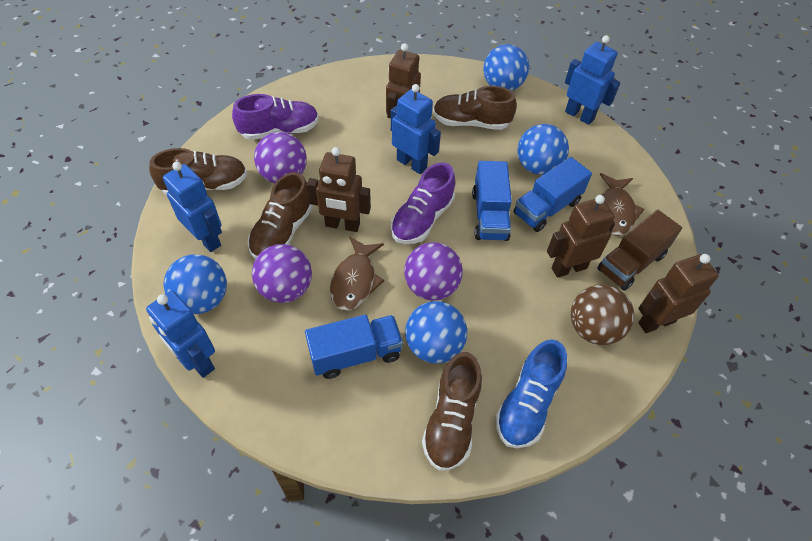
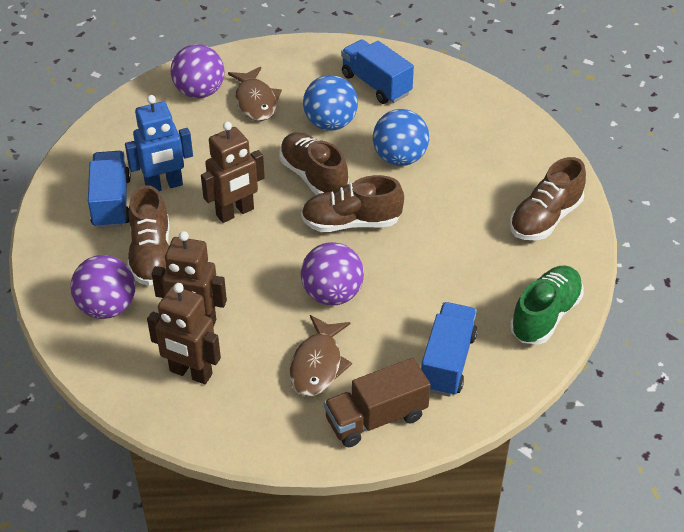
blue ball: [164,254,227,314] [405,301,467,364] [483,44,529,91] [517,124,569,175] = 4 -> [303,75,358,131] [373,109,429,166] = 2
blue robot: [146,291,215,378] [163,162,222,252] [391,84,441,174] [565,35,620,125] = 4 -> [125,95,193,191] = 1
blue shoe: [495,340,567,448] = 1 -> none = 0
brown ball: [571,285,634,345] = 1 -> none = 0
brown robot: [307,147,371,232] [386,43,421,119] [547,195,615,278] [638,254,719,333] = 4 -> [147,283,221,384] [152,231,227,327] [201,121,265,223] = 3
green shoe: none = 0 -> [510,265,584,345] = 1
purple shoe: [232,94,319,140] [391,162,455,244] = 2 -> none = 0

